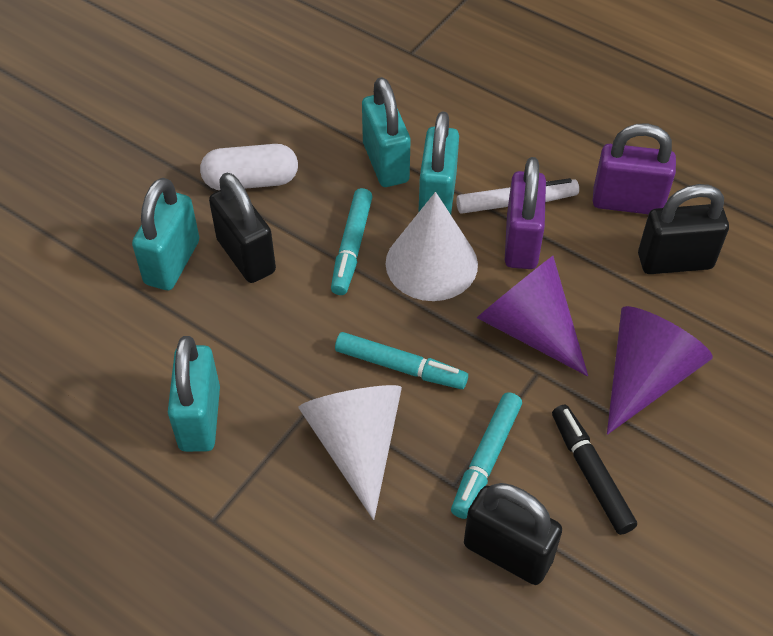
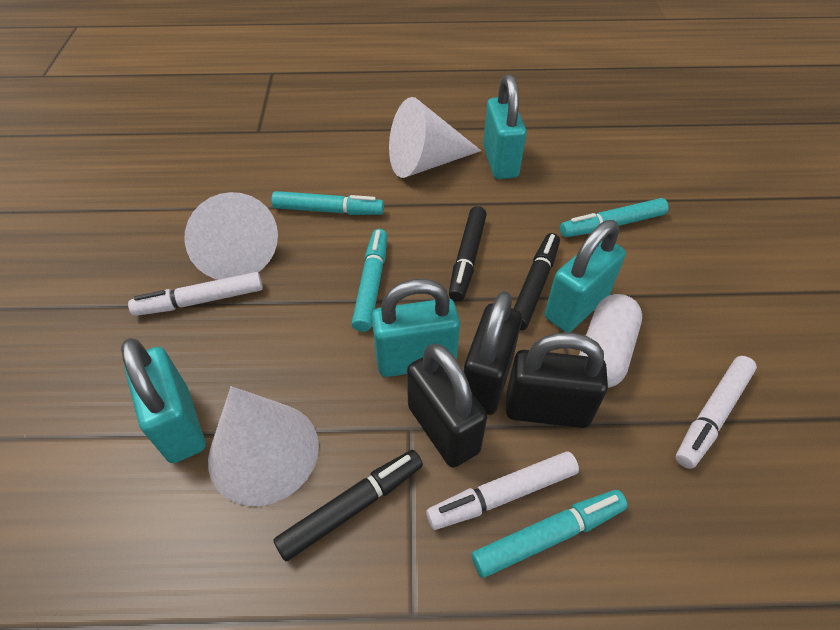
black marker: [552,405,637,535] = 1 -> [273,450,423,561] [449,206,487,301] [513,233,560,330] = 3
purple cone: [477,256,588,376] [607,306,713,435] = 2 -> none = 0
purple padlock: [505,157,546,269] [593,123,676,214] = 2 -> none = 0
turquoise marker: [331,188,373,295] [335,332,468,389] [451,392,522,519] = 3 -> [271,191,384,215] [352,229,387,332] [472,490,628,578] [560,198,669,237] = 4
white cone: [299,385,402,520] [385,192,478,301] = 2 -> [184,192,278,280] [208,386,319,506] [389,97,481,178] = 3
white marker: [456,178,579,214] = 1 -> [128,272,263,316] [426,451,579,530] [676,356,757,469] = 3

